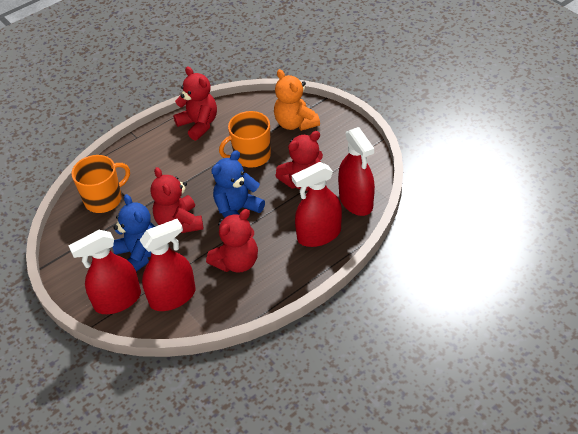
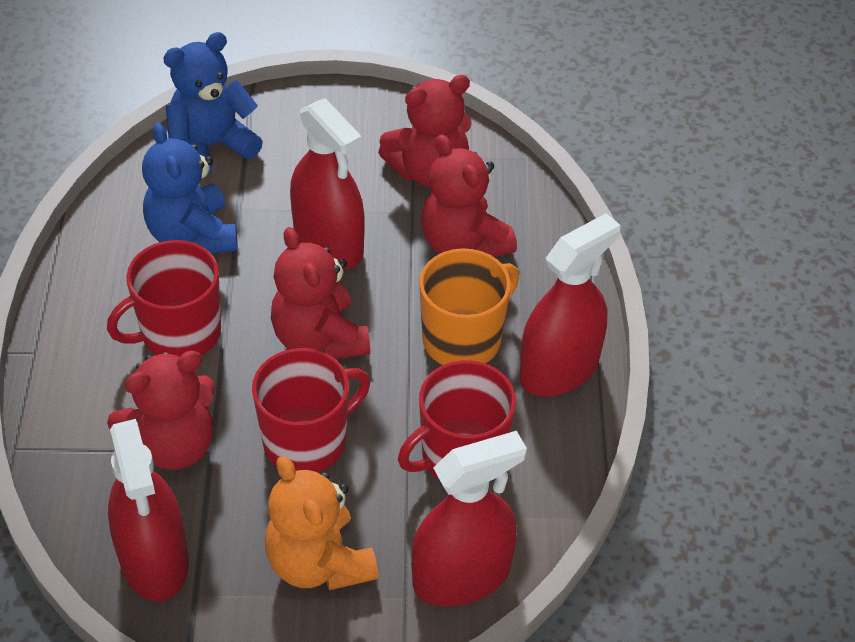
orange mug: [71,155,130,213] [219,111,271,168] = 2 -> [419,248,519,365] = 1
red mug: none = 0 -> [107,240,221,357] [252,348,370,473] [398,360,516,479] = 3

